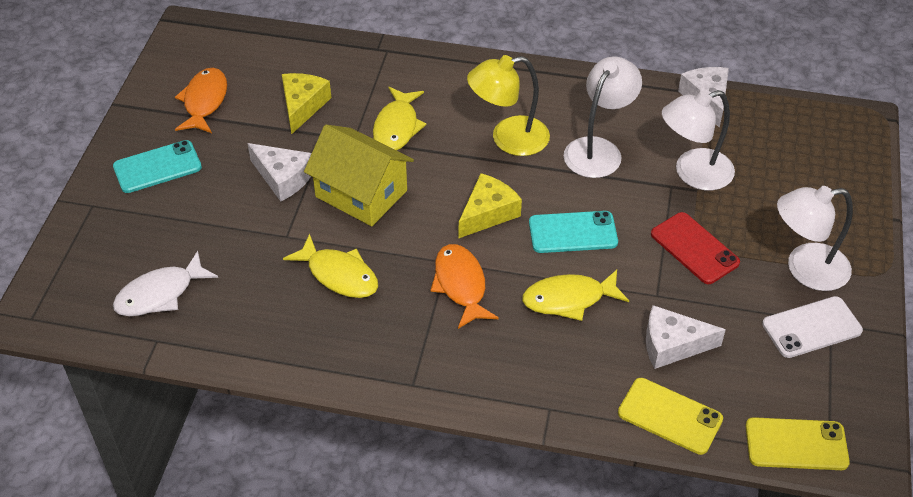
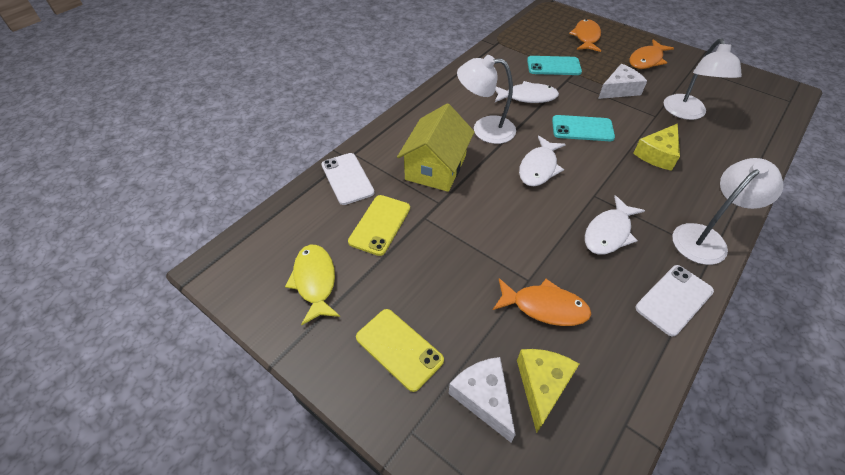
orange fish: [175,68,227,133] [430,244,499,329] = 2 -> [493,278,591,326] [569,19,601,52] [629,39,674,69] = 3
red phone: [651,212,740,284] = 1 -> none = 0
white cheese: [247,143,312,202] [646,305,726,369] [678,67,729,128] = 3 -> [448,357,516,442] [598,64,647,99] = 2
white fish: [113,251,218,316] = 1 -> [495,81,559,103] [519,136,566,186] [585,195,645,255] = 3
white phone: [762,296,863,358] = 1 -> [322,153,375,205] [636,265,714,337] = 2
yellow fish: [283,234,378,298] [373,87,426,151] [522,270,629,321] = 3 -> [285,245,340,325] = 1
yellow lamp: [467,55,550,156] = 1 -> none = 0

